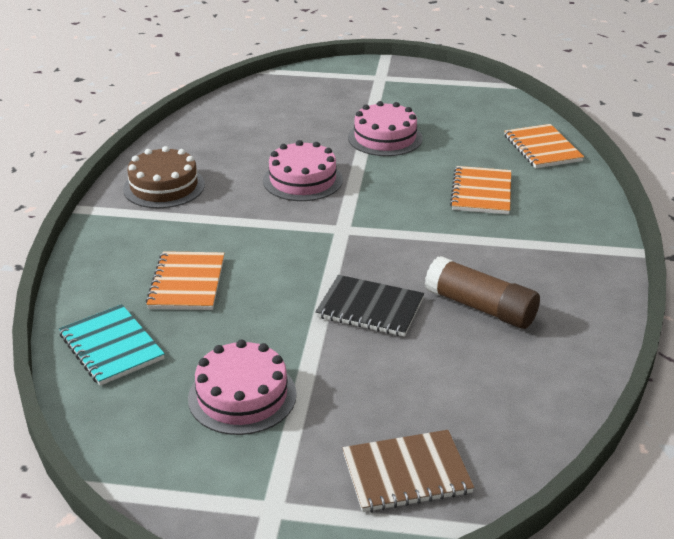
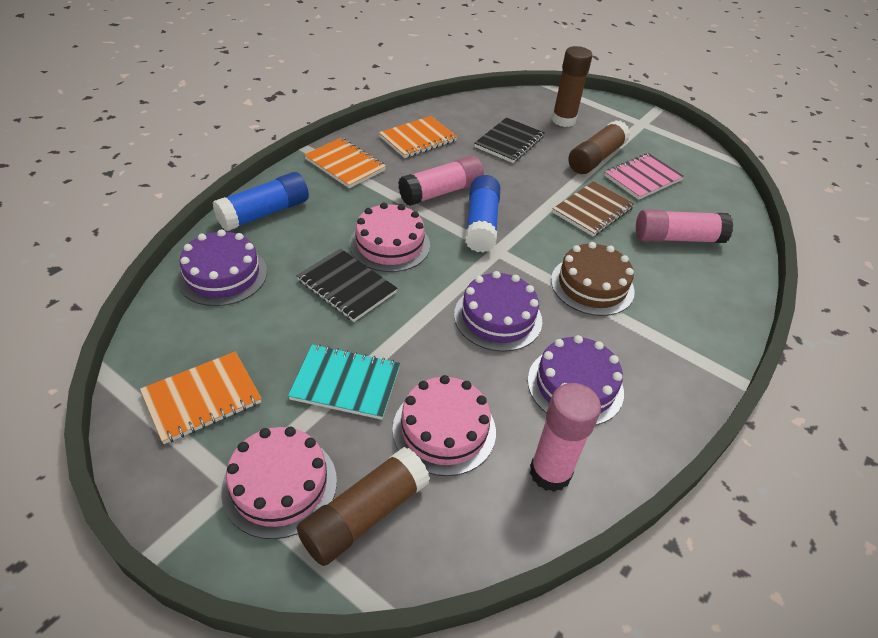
black notebook: [316,275,424,337] = 1 -> [297,249,397,322] [474,117,545,163] = 2
blue glue stick: none = 0 -> [213,172,309,231] [465,175,500,252] = 2
brown glue stick: [425,256,540,329] = 1 -> [297,447,430,566] [552,46,592,127] [568,120,630,174] = 3
pink glue stick: none = 0 -> [398,156,484,206] [530,383,601,492] [636,209,733,243] = 3
pink notebook: none = 0 -> [604,153,684,200] = 1
purple cake: none = 0 -> [177,230,267,306] [454,271,542,352] [528,335,624,425] = 3

